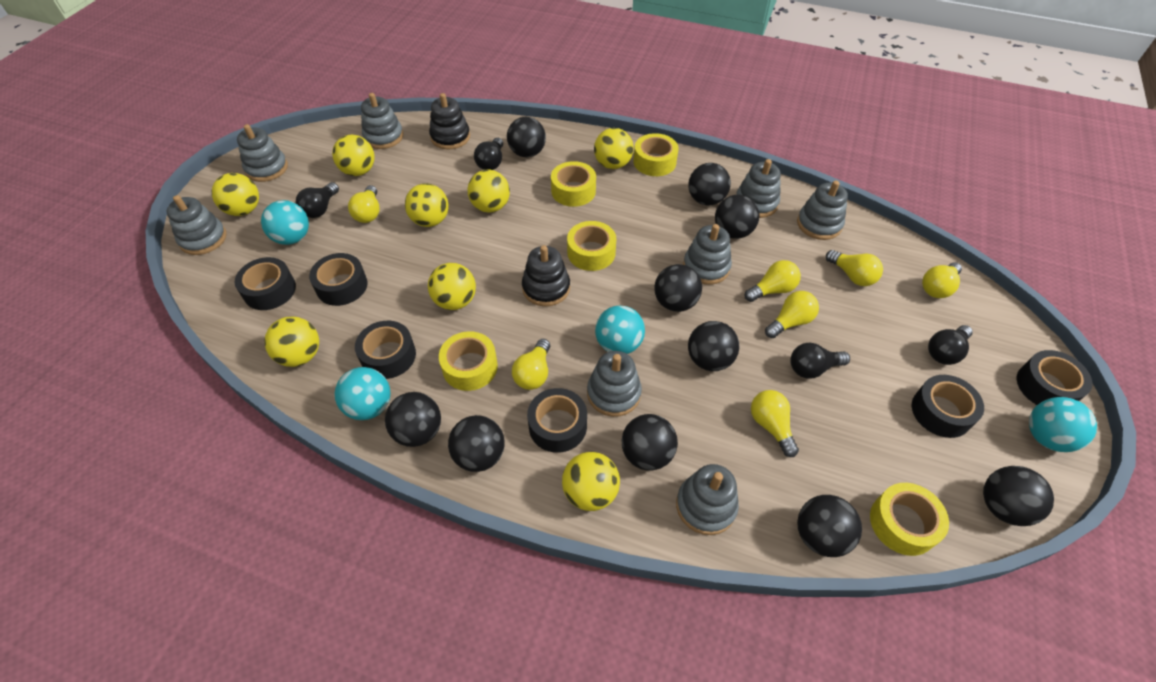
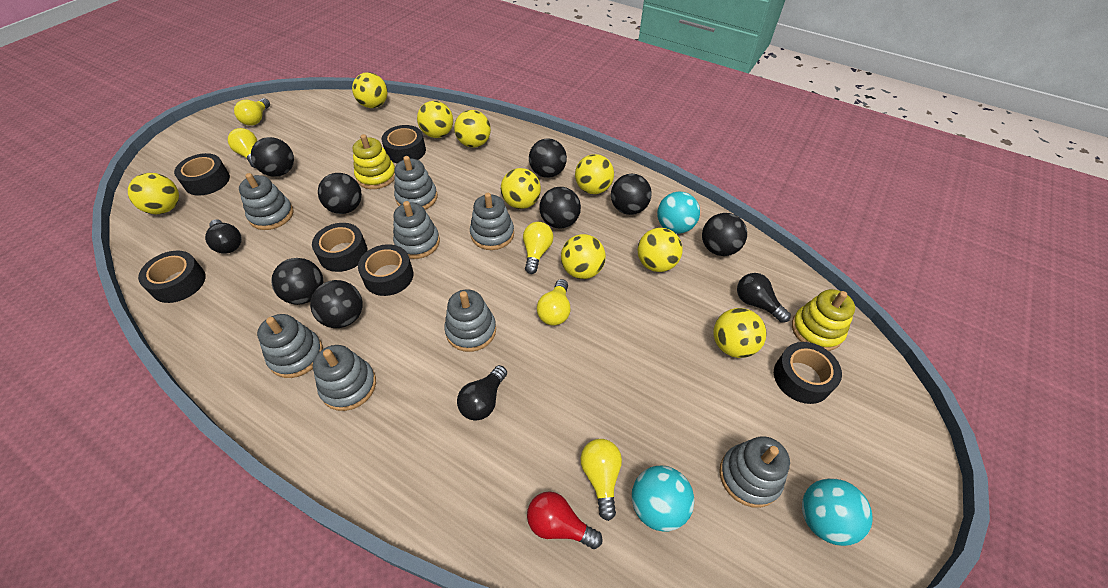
black ball: [385,392,441,447] [448,415,505,472] [507,117,546,157] [622,414,678,471] [654,264,702,312] [688,163,731,205] [688,321,739,371] [715,195,759,239] [797,495,862,557] [983,466,1054,526] = 10 -> [251,137,294,177] [271,258,323,305] [310,280,363,328] [318,173,362,214] [529,138,567,178] [539,187,581,229] [611,174,652,215] [702,213,747,256] = 8
black light bulb: [296,182,339,218] [474,138,503,170] [790,343,850,379] [928,325,973,365] = 4 -> [205,219,242,254] [457,365,507,421] [737,273,791,323] = 3
black stacking toy: [429,93,470,149] [522,245,570,306] = 2 -> none = 0
red light bulb: none = 0 -> [527,491,603,549] = 1
turquoise ball: [261,200,309,245] [334,367,391,420] [595,306,645,354] [1029,397,1097,452] = 4 -> [632,466,694,532] [657,192,700,234] [802,478,873,546] = 3
yellow ball: [212,173,259,216] [264,316,319,367] [332,135,375,176] [405,183,449,227] [428,263,476,310] [467,169,510,213] [562,452,620,511] [594,128,634,169] = 8 -> [128,173,179,214] [352,72,388,108] [417,101,453,138] [454,110,491,148] [501,168,541,209] [561,234,606,279] [575,154,614,194] [637,228,683,272] [713,308,766,358] = 9
yellow light bulb: [348,185,380,223] [512,339,550,390] [745,260,801,302] [751,390,799,457] [765,291,819,338] [826,250,883,286] [922,263,962,298] = 7 -> [228,128,257,168] [234,98,270,126] [523,222,553,274] [537,279,570,325] [580,439,622,521] = 5
yellow stacking toy: none = 0 -> [353,134,395,189] [792,289,855,351] = 2
yellow tape: [439,331,498,391] [551,161,596,207] [567,221,616,271] [633,133,679,176] [870,483,949,556] = 5 -> none = 0

